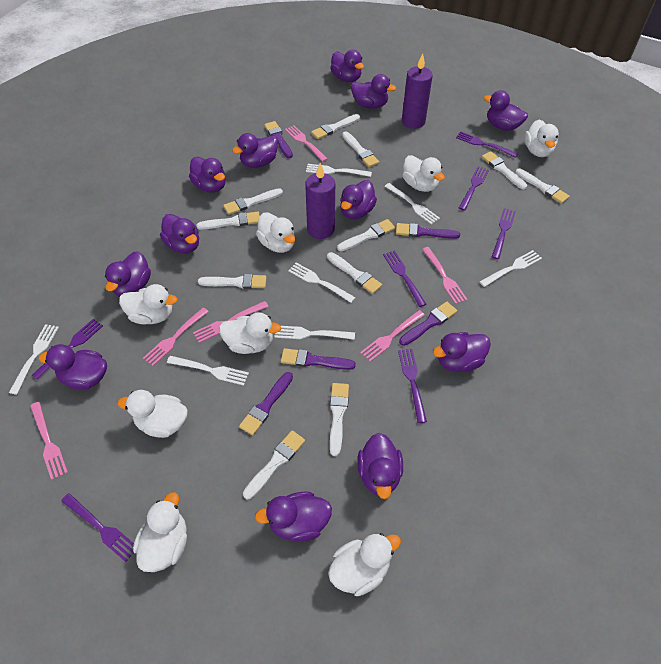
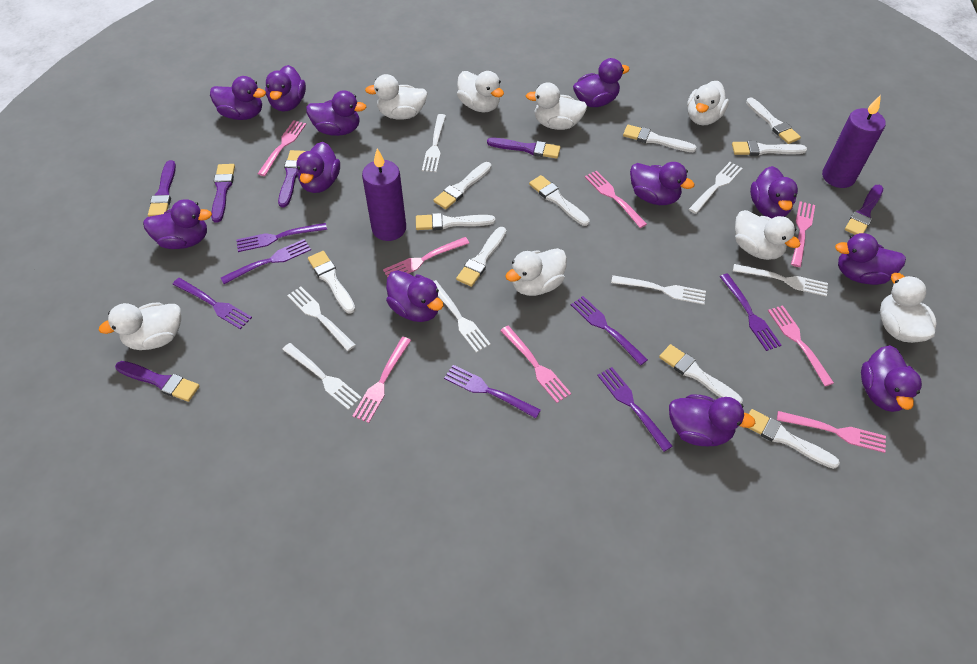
pink fork: [30,402,68,480] [143,307,209,366] [193,301,269,343] [285,125,328,162] [360,310,424,362] [422,247,467,304] = 6 -> [258,120,306,176] [353,337,411,423] [383,237,469,277] [500,326,571,403] [585,171,647,228] [768,305,834,386] [777,411,886,453] [791,201,815,267] = 8
purple brush: [239,372,293,435] [264,121,293,158] [281,348,356,370] [396,223,460,239] [399,302,457,346] = 5 -> [115,361,200,402] [148,160,176,217] [211,164,235,223] [278,150,306,207] [487,138,561,159] [845,185,883,235] = 6
white brush: [196,212,260,229] [198,274,266,289] [223,188,283,215] [243,430,305,499] [311,114,360,139] [327,252,382,294] [330,383,349,456] [337,219,395,251] [342,131,379,167] [482,151,527,189] [515,169,570,204] = 11 -> [308,251,355,314] [416,213,495,230] [433,162,491,209] [456,227,506,287] [529,175,590,226] [623,125,696,152] [659,344,743,404] [732,141,807,156] [746,97,801,144] [749,409,840,469] = 10

